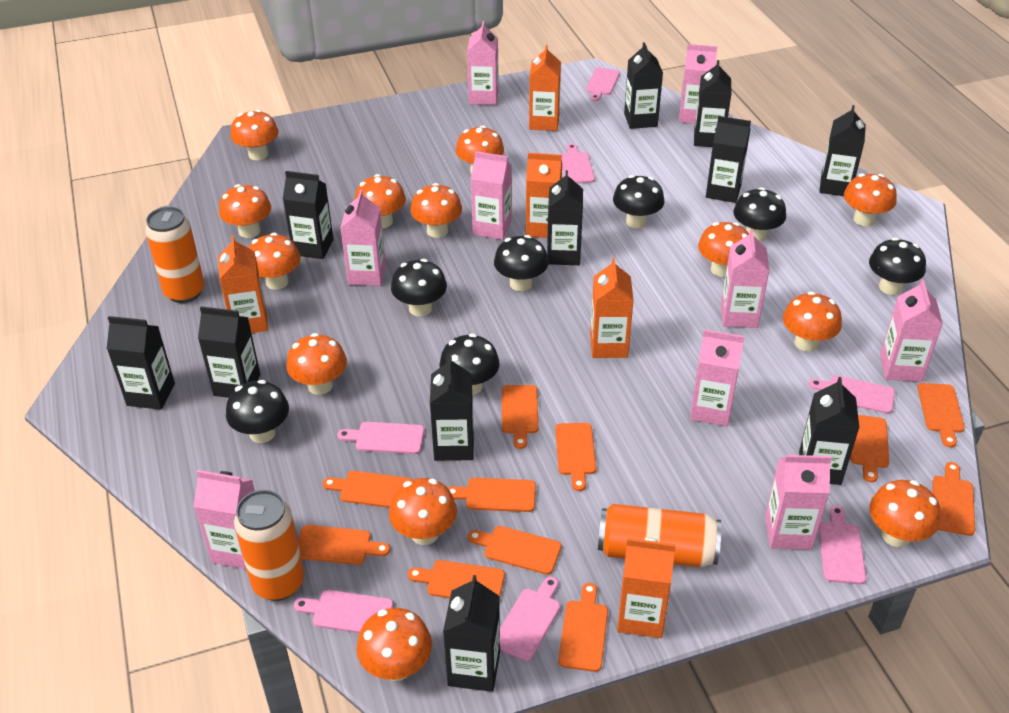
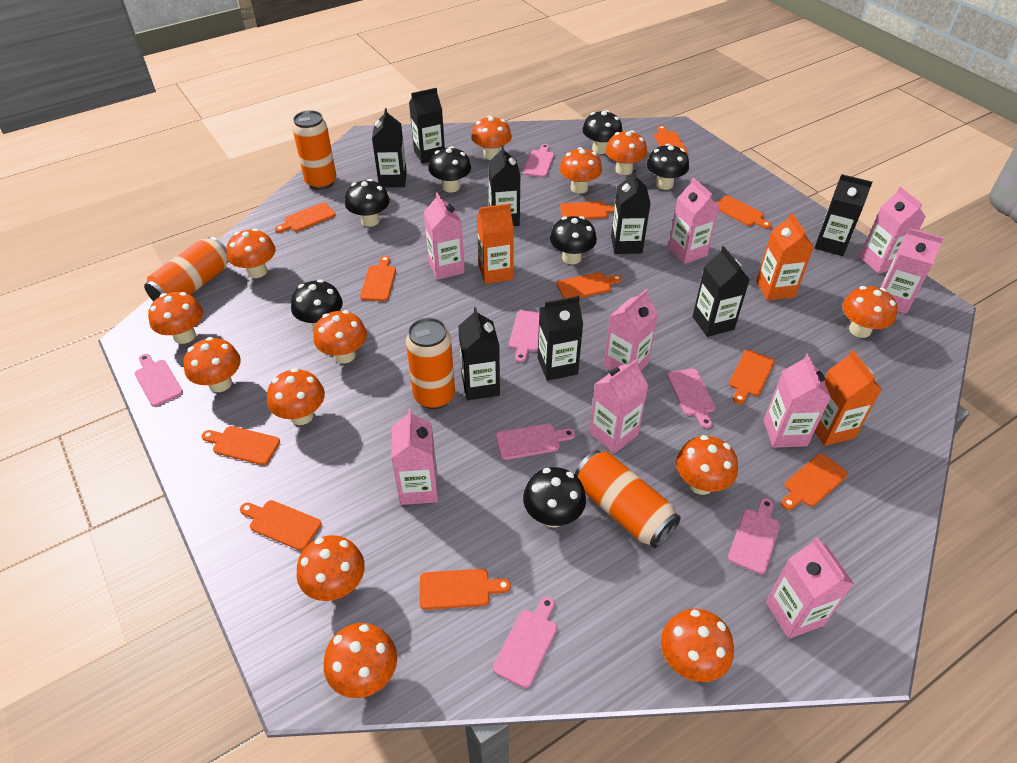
black carton: [107,316,175,410] [198,306,260,398] [283,171,334,259] [430,355,474,461] [443,575,500,692] [547,170,583,265] [624,42,663,129] [694,60,732,147] [706,116,751,203] [799,377,859,485] [819,105,866,196] = 11 -> [372,108,407,187] [409,88,445,164] [458,307,500,400] [488,145,520,226] [538,296,583,381] [611,170,651,254] [692,246,750,337] [814,174,872,256] = 8
orange can: [145,207,205,303] [234,490,304,601] [598,504,721,568] = 3 -> [144,237,229,301] [292,110,336,190] [406,318,455,409] [575,450,681,548] = 4
orange carton: [218,236,268,333] [526,153,562,238] [529,45,561,131] [590,258,634,358] [617,537,676,638] = 5 -> [477,203,514,284] [756,213,814,301] [815,350,882,446] = 3

